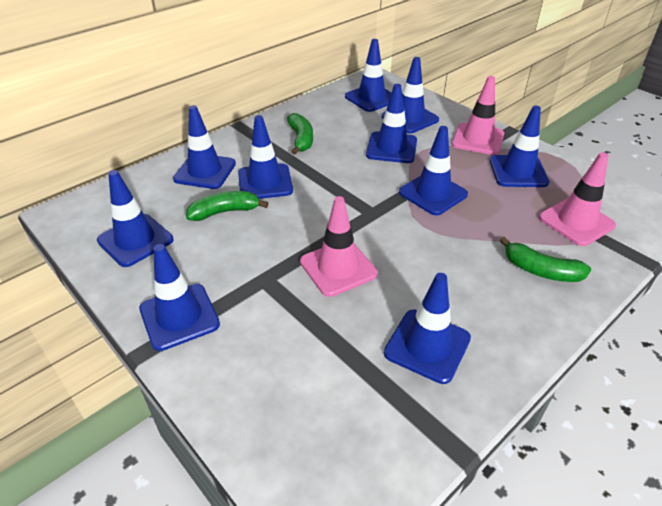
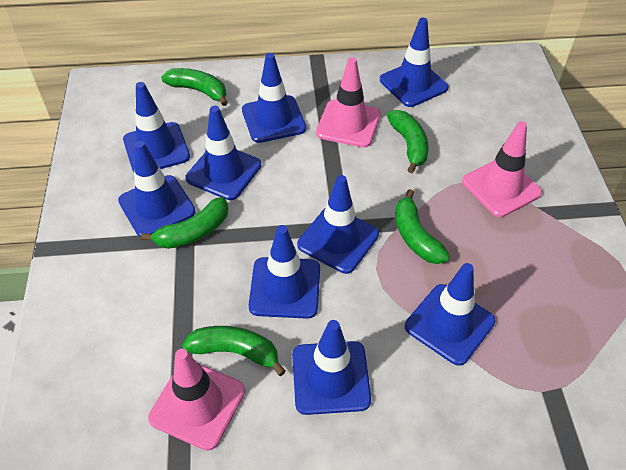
blue traffic cone: [97,170,173,267] [139,244,220,351] [173,105,236,189] [238,115,293,199] [345,39,392,112] [366,84,417,163] [382,57,439,134] [384,273,471,384] [399,126,468,215] [490,106,549,187] = 10 -> [118,141,196,237] [123,82,190,172] [186,106,261,200] [242,53,306,143] [249,225,320,319] [292,320,371,415] [297,175,379,274] [380,18,448,107] [405,263,496,366] = 9
green banana: [186,191,268,221] [287,113,313,155] [500,237,591,282] = 3 -> [141,197,229,249] [161,68,228,106] [182,326,286,376] [387,110,429,173] [395,189,450,264] = 5

